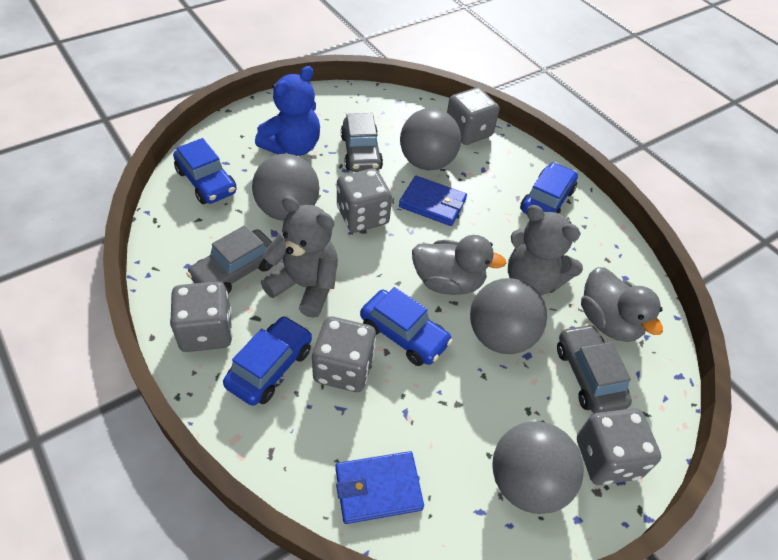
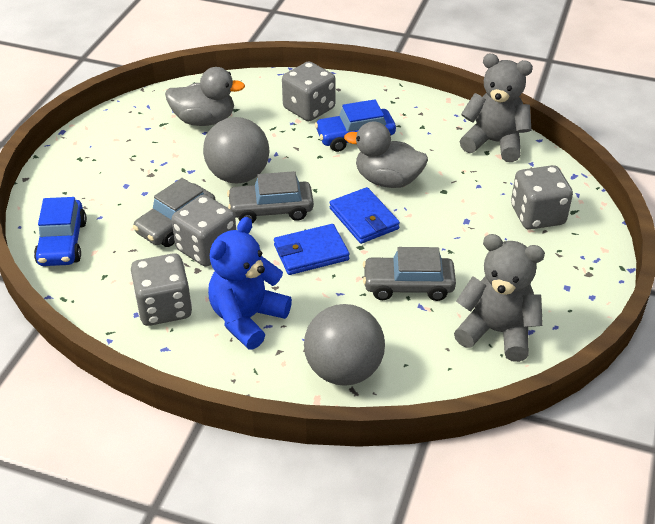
blue car: [173,138,237,204] [223,316,312,406] [360,287,453,366] [520,162,578,214] = 4 -> [34,197,87,266] [315,99,396,152] = 2
grey ball: [252,154,319,221] [400,108,461,170] [470,278,547,354] [492,421,584,514] = 4 -> [203,117,269,183] [304,304,385,386] = 2
grey dice: [170,281,232,352] [312,317,376,392] [337,168,392,233] [447,87,499,145] [577,408,661,485] = 5 -> [130,253,192,326] [171,195,236,267] [282,62,336,121] [511,165,573,230] = 4

